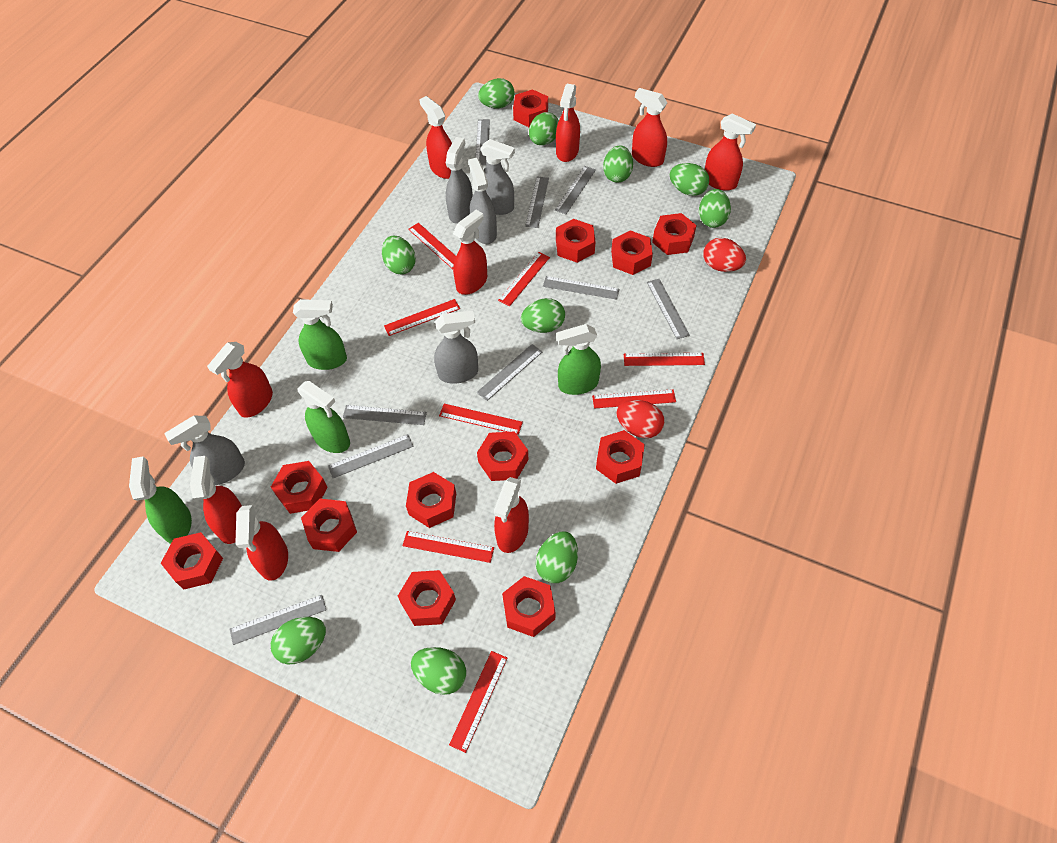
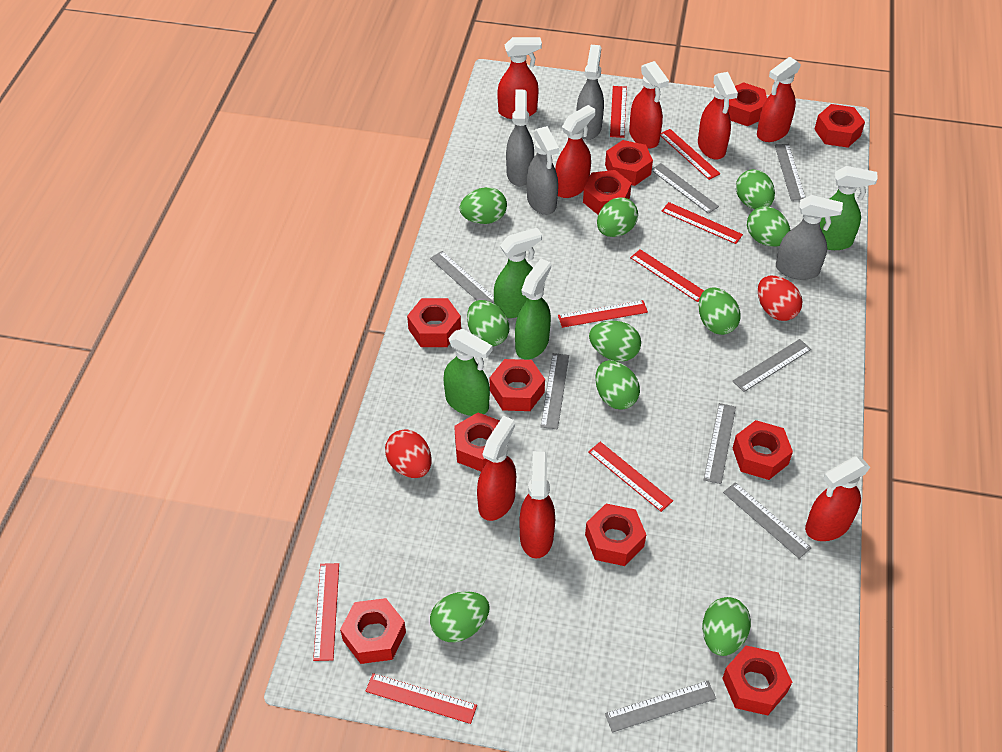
grey ruler: [230,595,326,645] [328,434,413,478] [343,405,427,425] [476,119,490,165] [477,344,542,401] [525,177,549,228] [543,276,619,300] [555,166,596,214] [647,279,690,339] = 9 -> [430,251,494,303] [540,353,569,430] [605,681,716,733] [652,163,719,214] [704,403,736,484] [723,482,811,559] [733,339,811,392] [775,144,805,201] = 8
grey spray bottle: [164,416,245,485] [434,311,478,383] [446,137,473,224] [468,158,497,244] [480,139,515,215] = 5 -> [506,90,534,186] [527,126,559,215] [576,45,604,140] [776,195,843,280] = 4
red nut: [161,532,223,590] [271,461,328,514] [301,499,357,552] [398,570,456,626] [406,472,456,528] [477,432,528,481] [502,576,556,637] [513,89,548,127] [556,219,596,263] [596,430,645,484] [611,230,653,275] [652,213,697,255] = 12 -> [340,598,406,664] [407,298,461,347] [454,413,500,471] [490,359,545,411] [583,170,632,215] [585,504,646,566] [605,140,653,186] [722,646,792,715] [728,82,767,126] [733,420,793,480] [814,104,865,148] = 11
red spray bottle: [190,456,242,544] [207,342,273,418] [235,505,288,581] [419,96,452,179] [453,210,487,295] [494,477,529,553] [556,84,580,162] [632,88,668,167] [705,113,756,191] = 9 -> [477,416,516,521] [498,37,542,119] [519,451,555,559] [555,105,595,198] [629,61,669,148] [698,72,738,160] [757,57,801,142] [805,457,870,541] = 8

